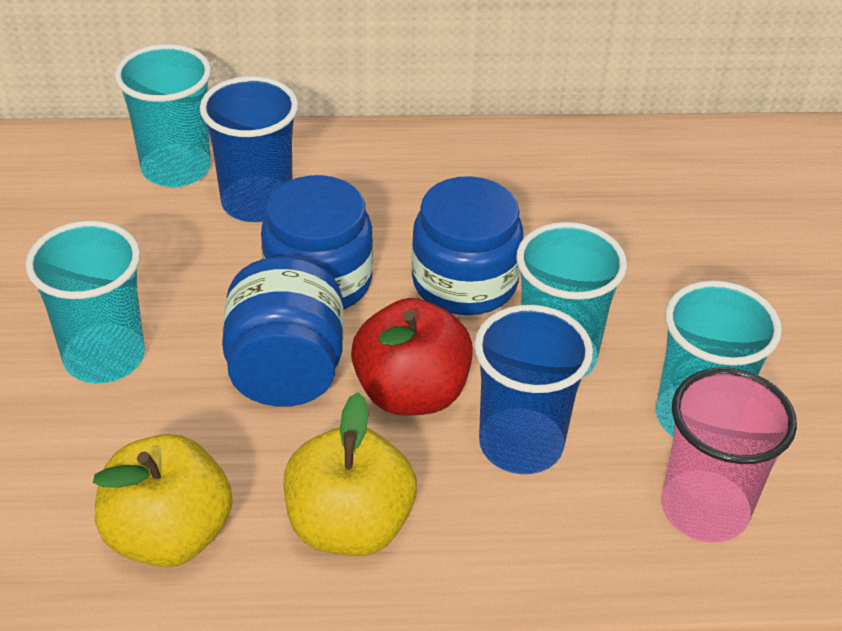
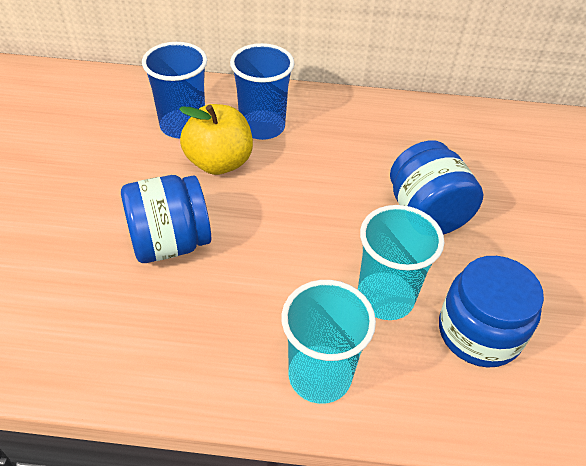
pink cup: [661,368,797,543] = 1 -> none = 0
red apple: [351,298,473,416] = 1 -> none = 0
turquoise cup: [26,221,145,384] [115,44,211,187] [516,222,627,378] [656,281,782,437] = 4 -> [281,280,376,404] [358,205,444,320] = 2
yellow apple: [93,434,233,567] [283,392,417,556] = 2 -> [179,104,253,175] = 1

